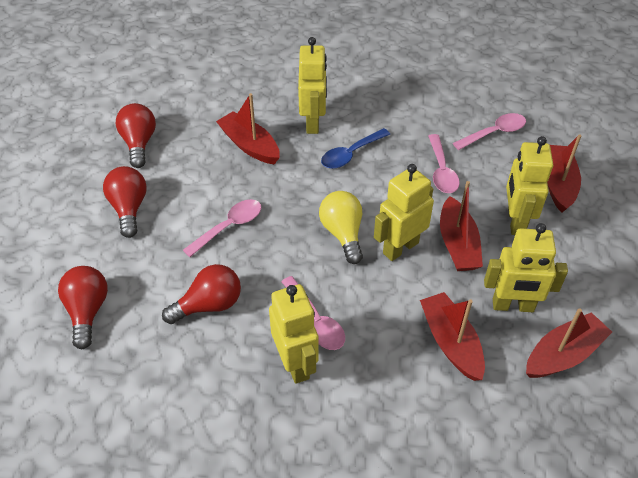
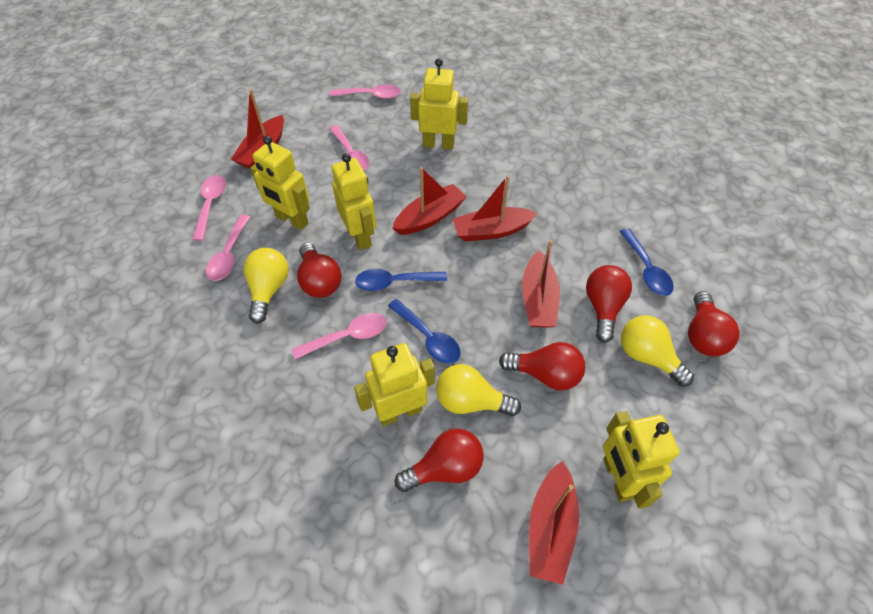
blue spoon: [321,128,390,169] = 1 -> [355,269,447,291] [388,299,461,364] [620,228,674,296] = 3
pink spoon: [183,199,261,257] [281,276,345,350] [428,134,460,193] [453,113,526,150] = 4 -> [192,175,226,241] [206,215,250,281] [291,313,387,360] [329,84,401,99] [329,125,369,170] = 5
red light bulb: [58,266,108,349] [103,166,147,238] [116,103,156,168] [162,264,241,324] = 4 -> [297,243,342,298] [395,428,484,492] [499,342,585,390] [586,265,632,343] [688,291,740,356] = 5
yellow light bulb: [319,191,363,264] = 1 -> [244,248,289,324] [436,364,521,416] [621,315,694,387] = 3

